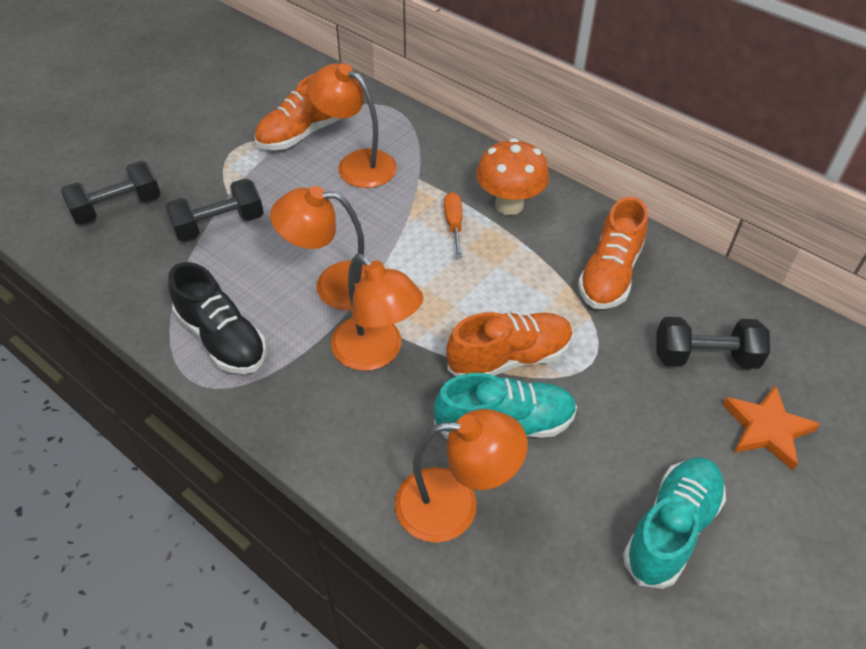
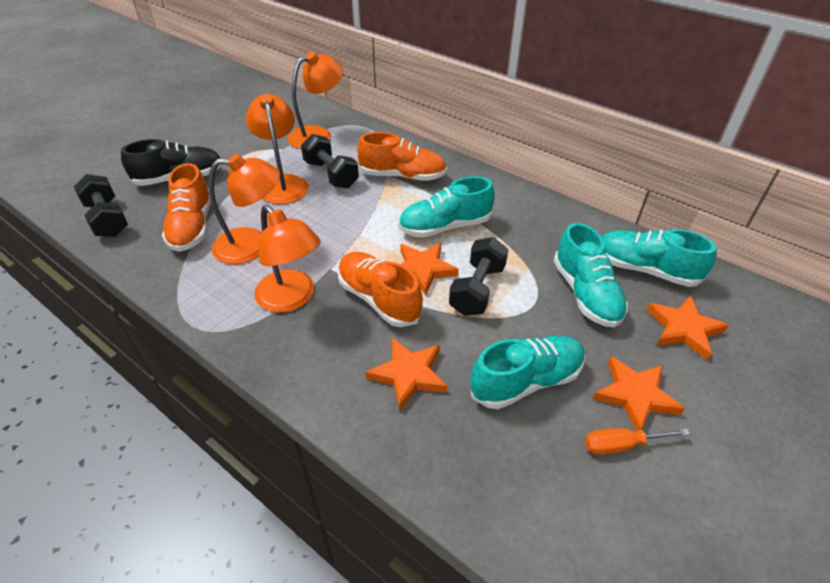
orange mushroom: [476,138,549,215] = 1 -> none = 0
orange star: [723,385,820,470] = 1 -> [365,338,447,411] [400,243,459,296] [593,356,685,431] [647,296,729,360] = 4
turquoise shoe: [434,373,577,439] [623,457,726,589] = 2 -> [398,176,495,238] [470,335,585,409] [554,223,628,328] [601,229,717,287] = 4

